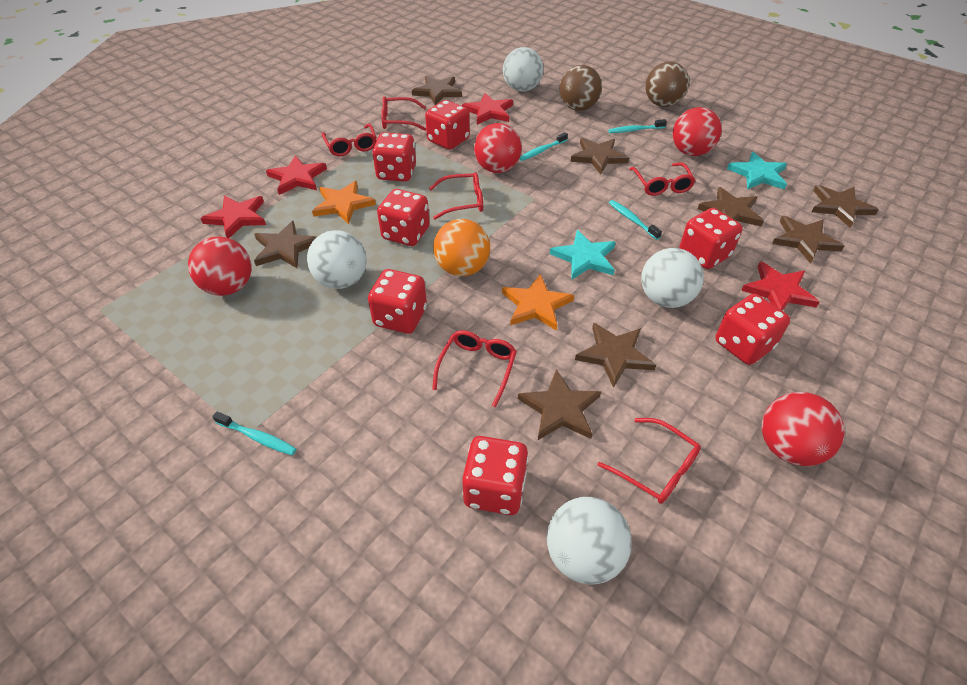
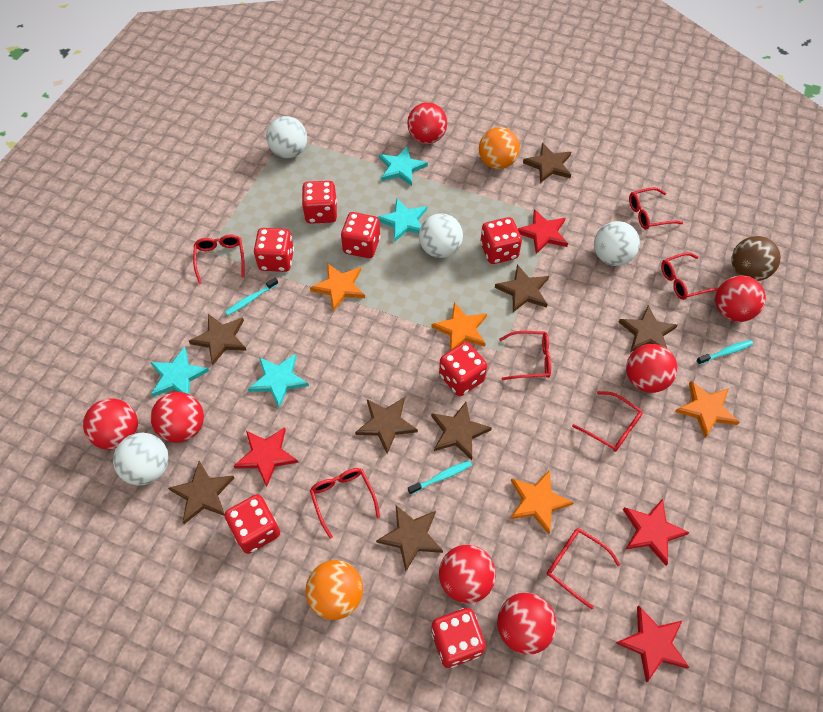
brown ball: [559,65,602,111] [645,62,689,107] = 2 -> [731,236,781,281] = 1
orange ball: [433,219,490,276] = 1 -> [306,560,363,620] [479,127,520,169] = 2
orange star: [312,181,376,224] [502,274,574,331] = 2 -> [310,263,365,311] [431,302,487,351] [510,470,574,534] [675,381,740,438] = 4
red ball: [188,237,252,296] [474,123,522,173] [673,107,722,156] [762,392,845,466] = 4 -> [83,399,138,450] [151,392,204,443] [407,102,447,144] [439,545,496,604] [497,593,557,655] [626,344,678,393] [715,276,766,322] = 7
red glasses: [322,123,377,156] [381,96,426,131] [429,172,483,220] [432,330,517,408] [597,418,701,504] [629,162,696,196] = 6 -> [193,235,245,284] [310,468,380,539] [499,331,551,380] [547,528,620,609] [572,391,643,452] [629,187,683,230] [661,252,718,300] = 7
turquoise star: [550,230,616,279] [727,152,787,190] = 2 -> [150,347,209,397] [248,354,309,408] [378,199,427,242] [379,146,428,186] = 4
turquoise toothbrush: [212,411,296,455] [519,132,568,161] [608,119,667,133] [609,200,662,240] = 4 -> [225,277,278,316] [408,460,472,495] [696,340,753,365] = 3

